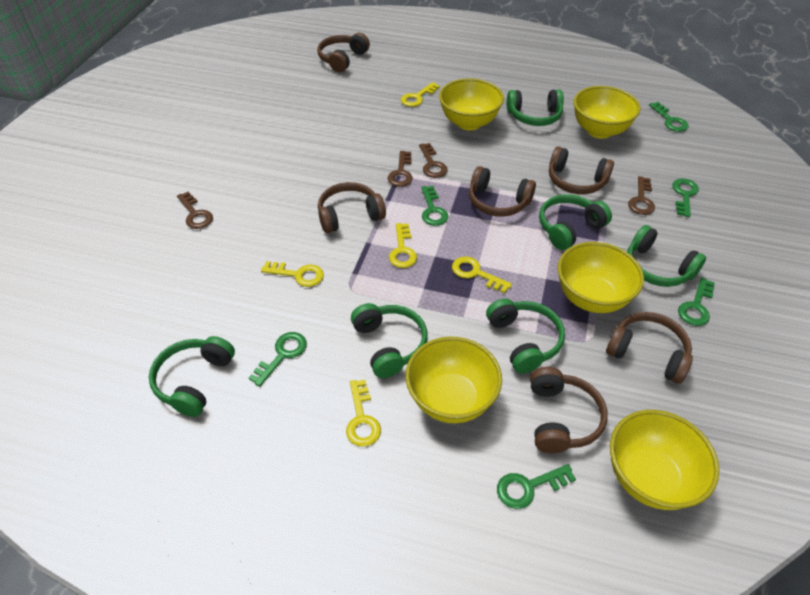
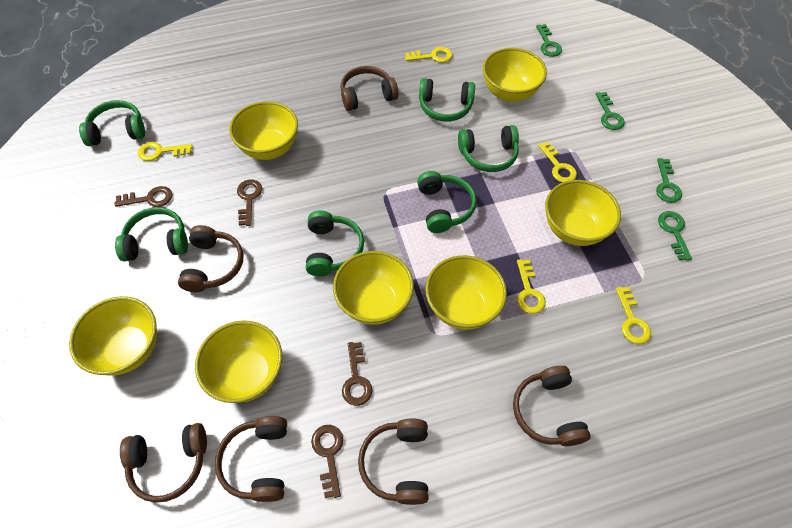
green key: [249,332,307,387] [421,186,448,226] [497,464,576,509] [649,102,688,132] [672,179,699,217] [678,278,715,326] = 6 -> [536,24,562,57] [596,92,625,130] [656,158,682,203] [658,211,692,261] = 4
yellow bowl: [405,337,502,423] [439,78,504,130] [558,242,644,313] [574,86,641,139] [610,410,720,510] = 5 -> [69,296,157,376] [195,320,282,403] [229,101,298,160] [333,251,414,325] [425,255,507,330] [483,48,547,102] [545,180,621,246] = 7

